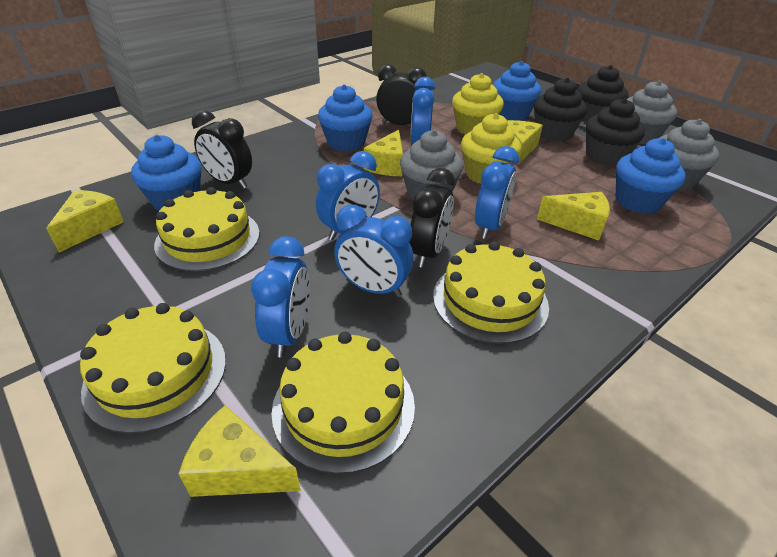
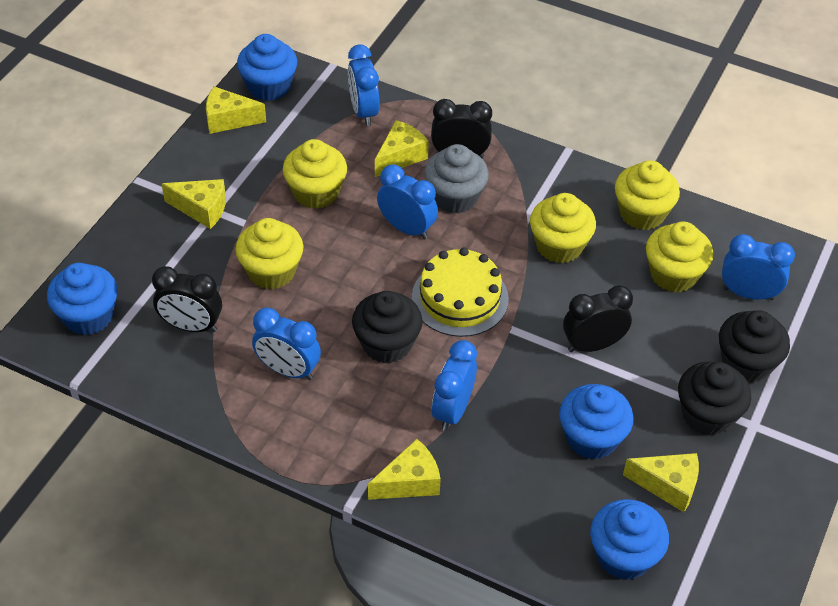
grey cupcake: [400,130,464,200] [627,80,677,144] [658,119,719,191] = 3 -> [424,144,489,214] = 1
yellow cake: [80,303,226,434] [154,187,259,271] [271,332,415,474] [433,241,549,344] = 4 -> [412,247,509,337] = 1
yellow cupcake: [452,73,504,135] [461,113,521,184] = 2 -> [236,218,303,289] [283,139,347,209] [530,193,596,263] [615,160,680,230] [646,221,714,292] = 5

